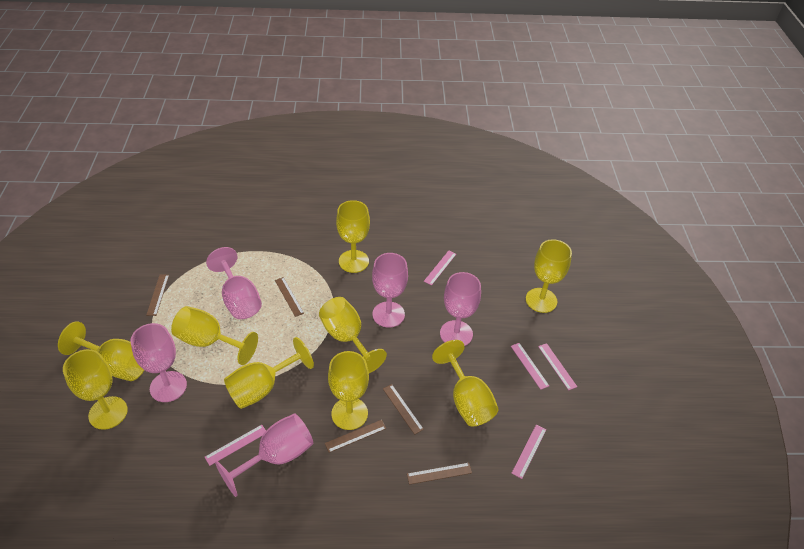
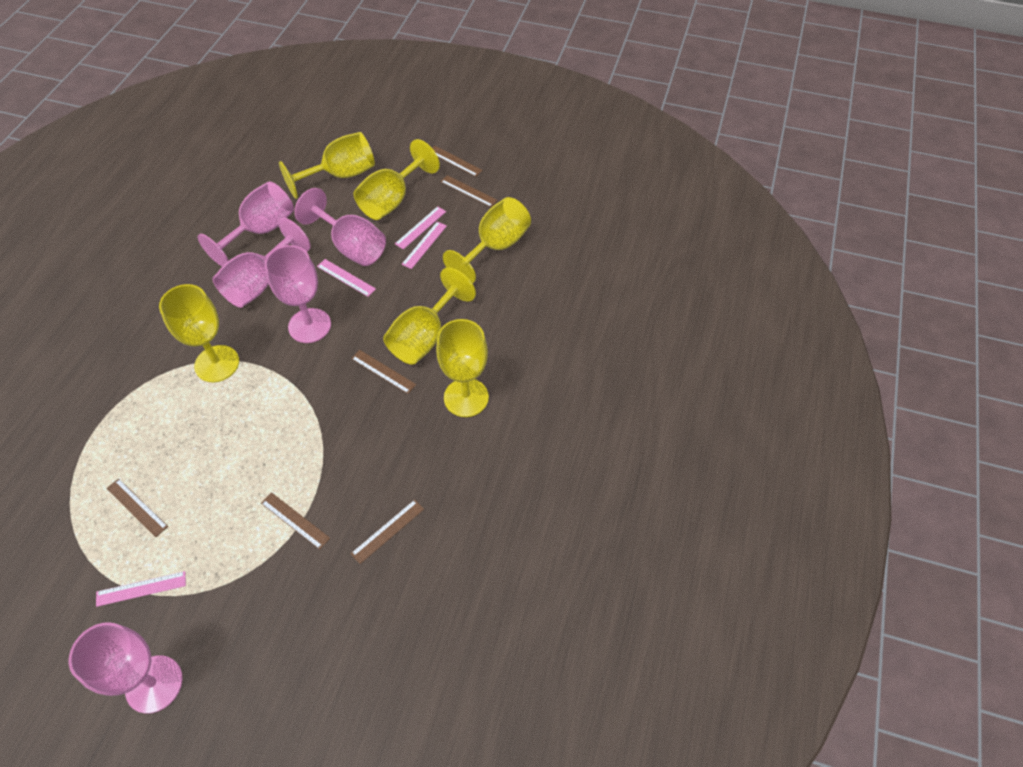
brown ruler: [146,274,169,316] [275,277,304,317] [325,420,386,453] [383,384,424,435] [407,463,472,485] = 5 -> [106,478,168,537] [261,492,330,550] [351,350,416,394] [351,499,424,564] [432,146,483,177] [441,175,498,207] = 6
pink ruler: [205,425,266,466] [424,251,456,285] [511,343,549,390] [511,425,546,479] [538,343,577,390] = 5 -> [96,571,186,607] [317,259,376,297] [395,206,446,250] [401,222,447,269] = 4
yellow goblet: [58,321,144,381] [63,349,128,430] [171,306,258,365] [224,337,314,409] [319,297,387,373] [328,351,369,430] [336,200,370,273] [432,340,499,426] [526,239,572,313] = 9 -> [159,284,239,382] [279,132,375,199] [354,139,440,220] [383,267,476,364] [436,319,489,417] [443,197,531,284] = 6

